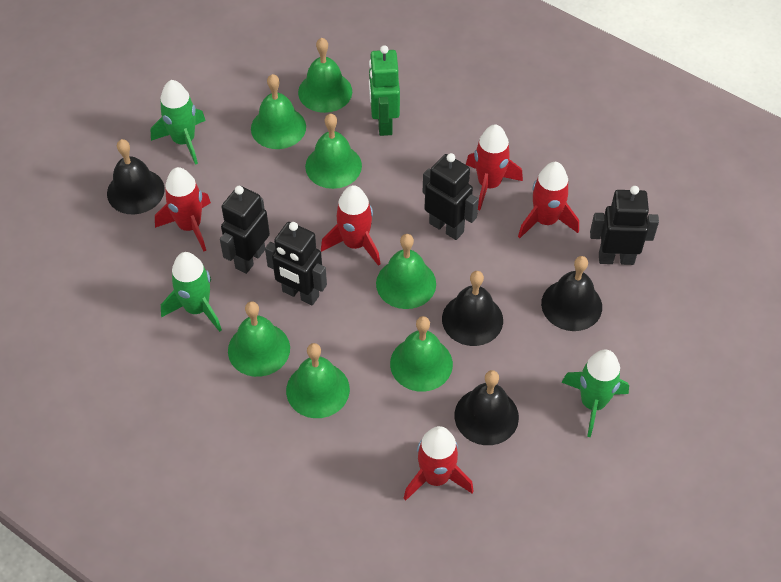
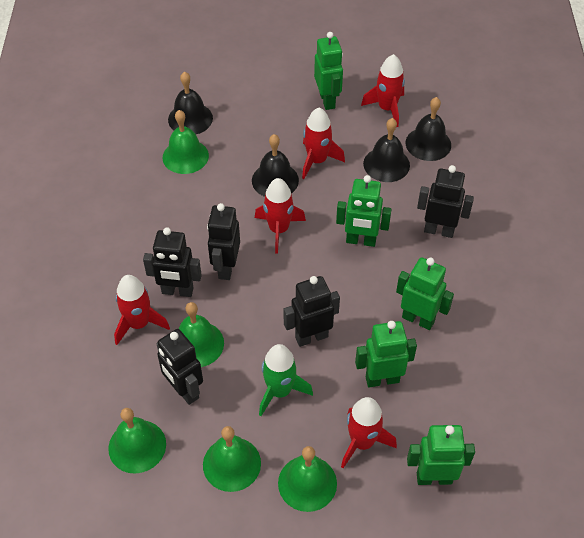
black robot: [220,185,270,274] [265,222,327,305] [423,153,479,240] [590,186,659,265] = 4 -> [143,227,202,297] [156,329,203,405] [207,203,240,280] [283,276,340,347] [417,165,474,238] = 5
green bell: [228,301,290,377] [251,74,306,149] [286,343,350,418] [298,38,352,113] [305,114,362,189] [376,234,436,309] [390,316,453,392] = 7 -> [109,408,166,474] [163,110,209,174] [179,302,224,367] [203,426,261,492] [278,446,337,512] = 5
green robot: [369,45,400,136] = 1 -> [314,32,343,110] [336,175,392,247] [355,321,417,387] [396,257,454,330] [407,425,475,485] = 5
green rocket: [151,80,206,165] [161,252,222,332] [562,349,629,437] = 3 -> [259,344,313,416] = 1

